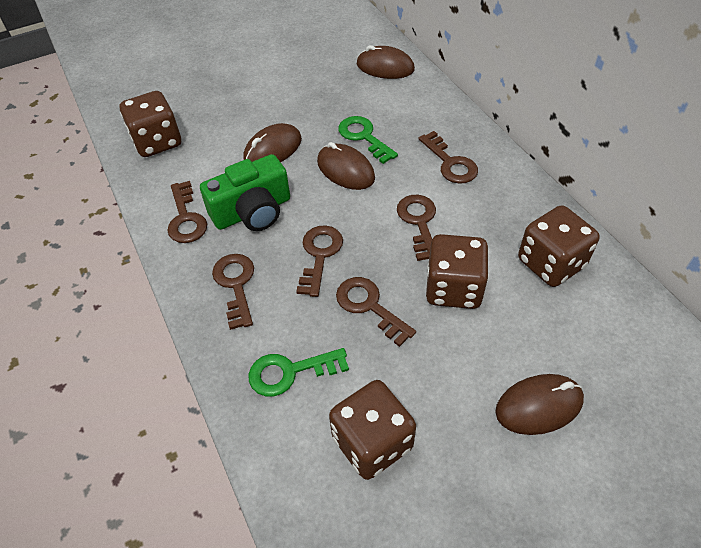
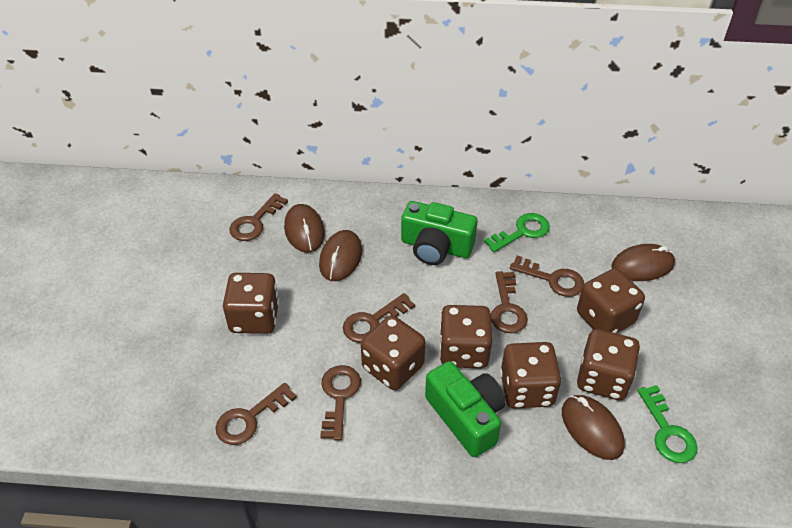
brown dice: [120,91,181,157] [329,380,416,480] [426,234,489,309] [518,205,600,287] = 4 -> [223,273,279,334] [361,315,425,390] [439,305,492,368] [500,342,561,408] [577,268,645,333] [577,329,640,400] = 6
green camera: [200,154,290,231] = 1 -> [401,201,477,265] [425,361,506,457] = 2

